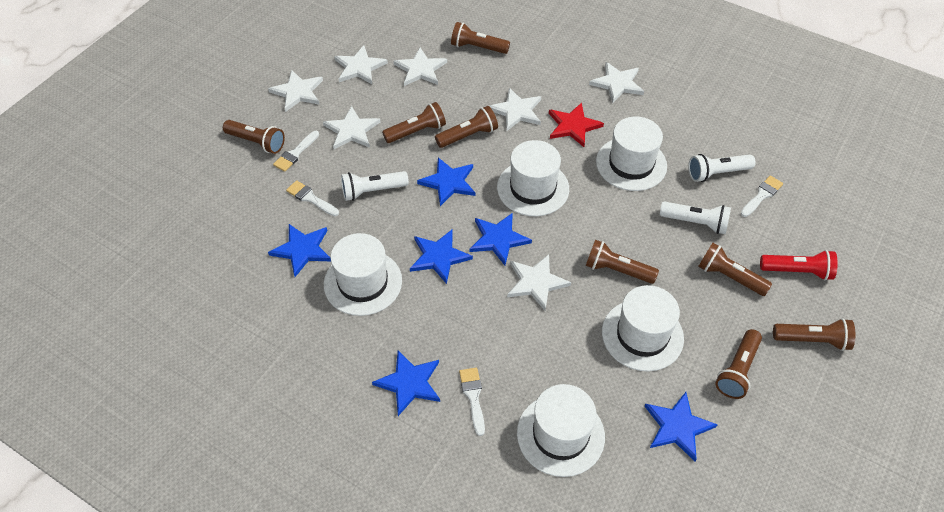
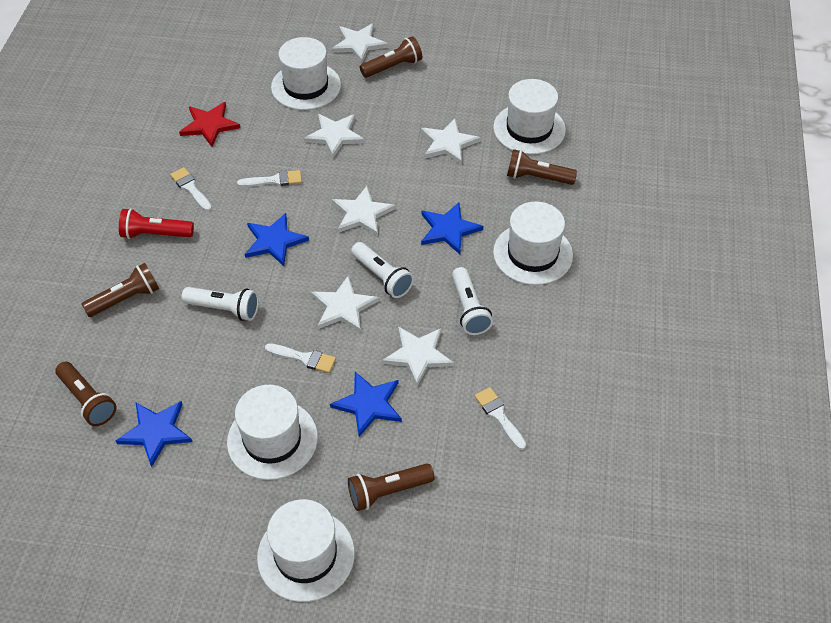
blue star: [268,224,331,277] [372,350,440,416] [410,230,473,284] [417,158,475,206] [470,213,532,265] [645,392,718,461] = 6 -> [116,401,192,467] [245,213,309,266] [330,372,402,437] [421,202,483,254] = 4
brown flashlight: [223,120,285,154] [382,102,446,143] [435,106,498,148] [451,22,510,54] [586,240,659,284] [698,243,772,296] [715,329,762,399] [773,318,855,351] = 8 -> [56,362,116,426] [82,263,159,317] [348,463,435,511] [360,36,422,78] [507,149,577,185] = 5
white star: [268,70,323,112] [323,106,380,149] [334,45,388,84] [393,47,447,86] [489,88,541,131] [507,254,571,310] [589,62,644,103] = 7 -> [304,114,365,158] [311,275,379,332] [332,24,388,63] [332,186,395,236] [382,327,454,386] [421,118,480,165] = 6

